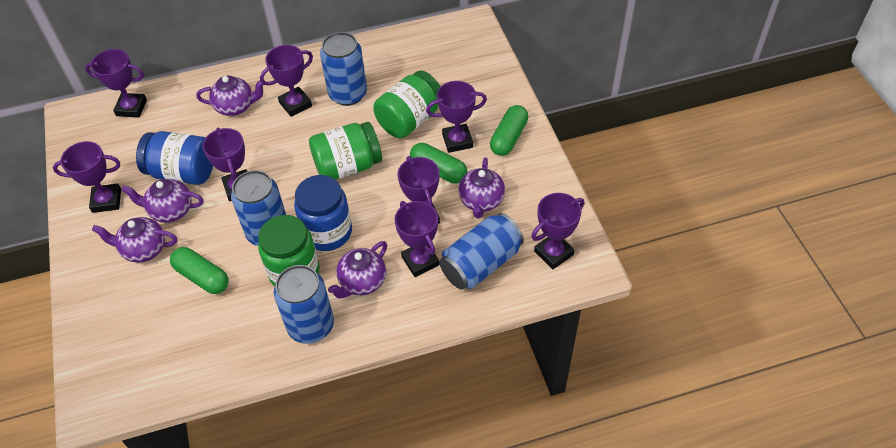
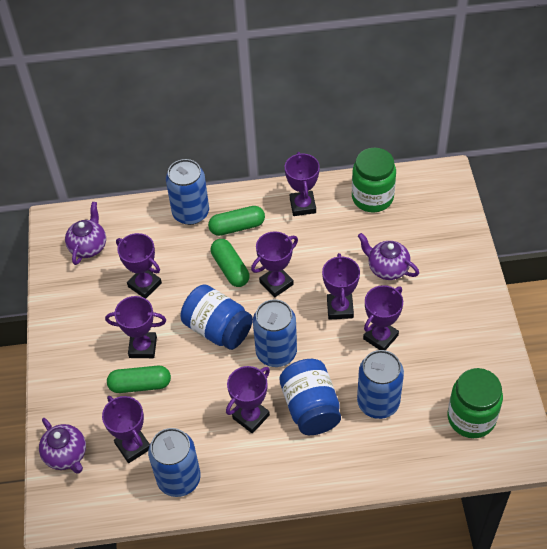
green jar: [258,215,320,286] [309,122,382,180] [373,71,441,138] = 3 -> [352,148,396,212] [447,368,503,438] = 2
purple teapot: [92,217,177,263] [121,179,204,223] [196,76,265,116] [328,241,387,299] [458,157,505,218] = 5 -> [39,418,86,473] [65,202,106,265] [358,233,419,280] = 3

